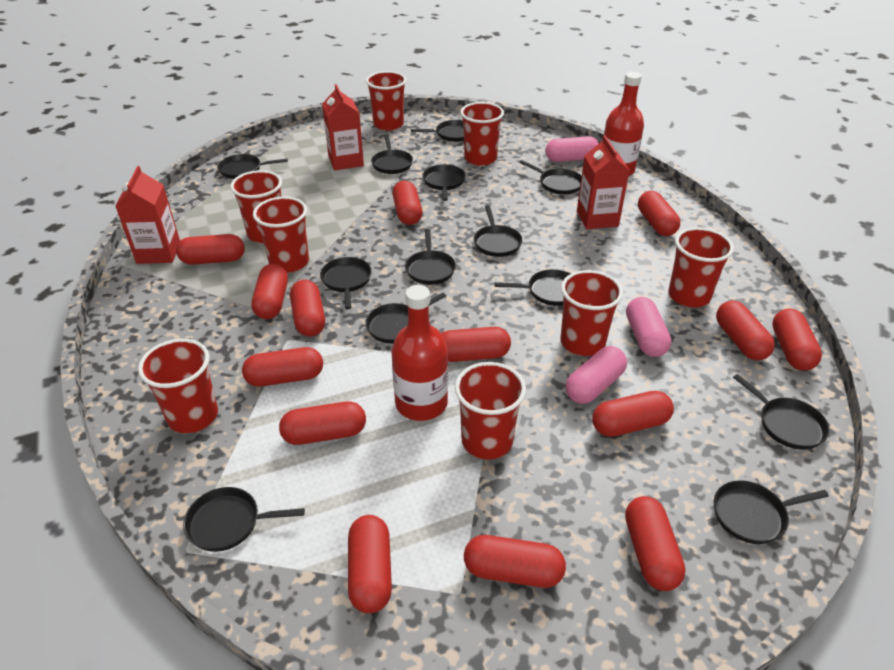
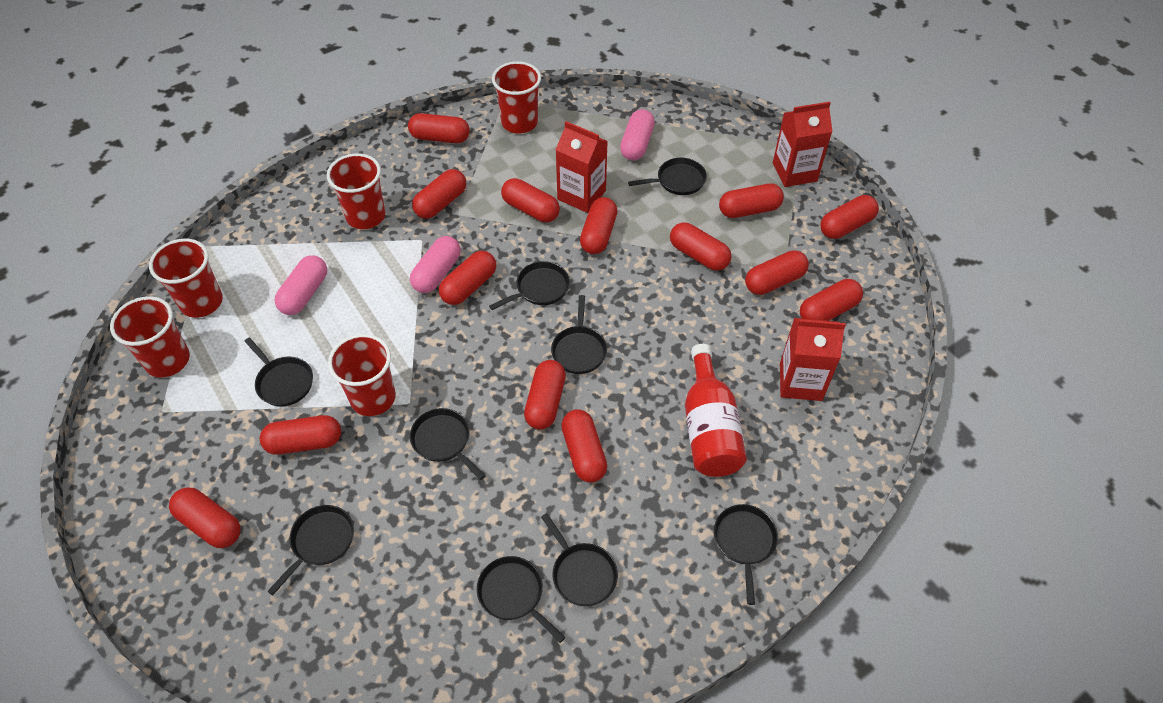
black pan: [183,487,305,552] [217,154,288,179] [320,257,372,310] [365,293,446,344] [371,134,413,174] [405,229,456,285] [411,120,464,142] [422,164,465,201] [474,205,522,257] [495,269,570,306] [519,160,582,195] [714,480,829,544] [733,374,830,450] = 13 -> [244,337,313,407] [267,505,354,595] [410,408,486,480] [477,556,565,643] [489,261,570,310] [541,513,618,606] [551,295,607,374] [628,158,707,195] [714,504,778,605] = 9
red bottle: [391,285,448,421] [604,72,644,176] = 2 -> [685,344,747,477] = 1
red cup: [138,339,218,433] [230,170,282,243] [253,197,309,273] [366,71,406,131] [455,362,526,460] [460,102,504,166] [561,270,623,356] [668,227,734,308] = 8 -> [110,296,190,378] [149,239,223,318] [327,153,385,229] [328,334,396,416] [492,61,541,134] = 5

